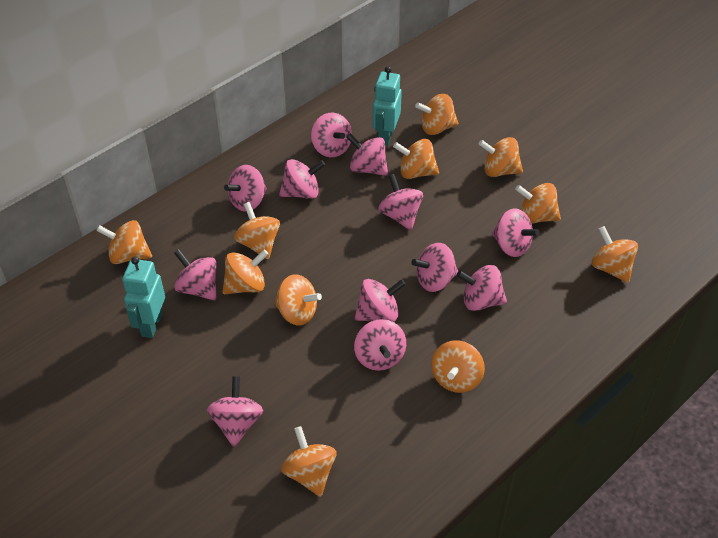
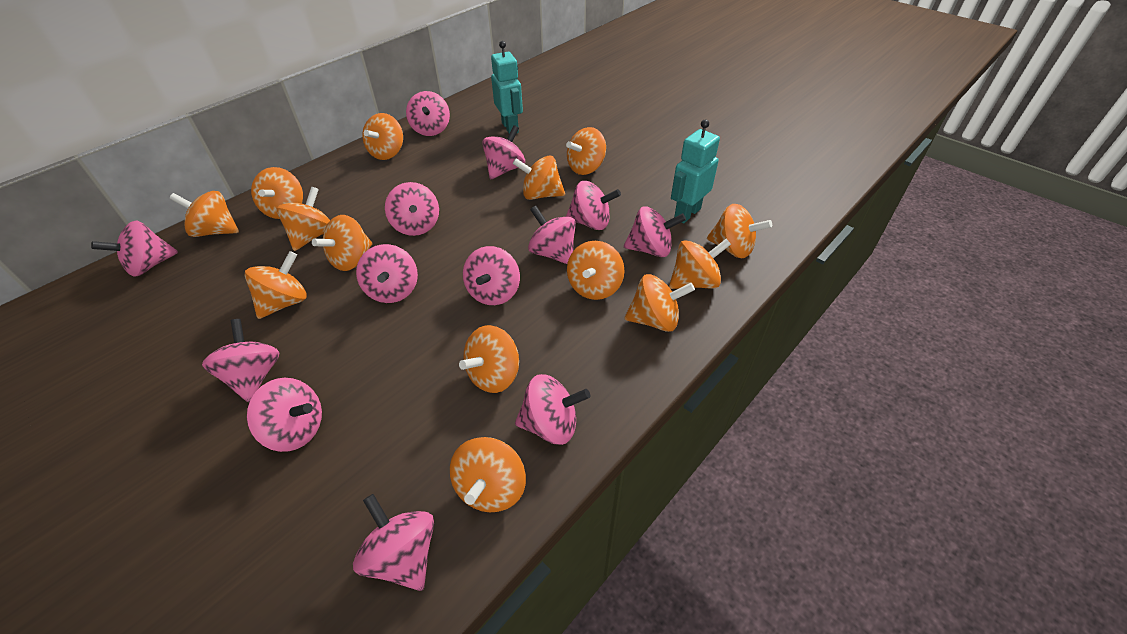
orange spinning top: [96,220,152,264] [222,249,268,294] [234,202,280,259] [274,274,322,326] [281,426,336,497] [393,139,439,179] [415,94,458,135] [431,340,485,393] [479,137,523,177] [515,183,561,224] [591,226,638,283] = 11 -> [170,191,239,237] [245,251,307,319] [251,167,303,219] [276,187,330,251] [312,215,372,271] [362,113,403,160] [450,437,526,512] [459,325,519,393] [513,156,565,200] [566,127,606,175] [567,241,625,300] [625,274,695,332] [669,239,731,289] [707,204,772,258] = 14
pink spinning top: [174,249,217,301] [207,376,263,447] [224,165,267,212] [279,159,325,199] [311,113,352,157] [346,133,388,176] [354,319,406,371] [355,279,406,322] [379,174,423,230] [411,243,458,292] [457,265,507,311] [492,208,539,257] = 12 -> [91,220,178,277] [202,319,280,402] [247,378,322,452] [353,494,434,591] [356,244,418,303] [385,182,439,236] [406,91,450,136] [463,246,520,305] [482,125,525,179] [515,374,590,445] [528,206,576,264] [566,181,621,230] [624,207,686,257] = 13

